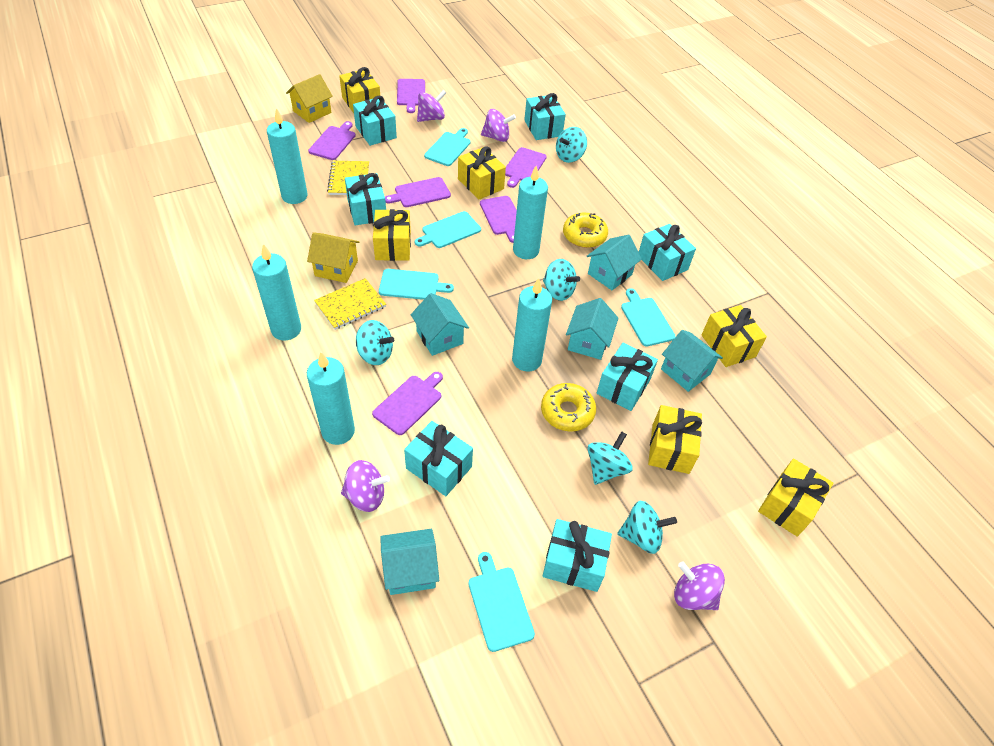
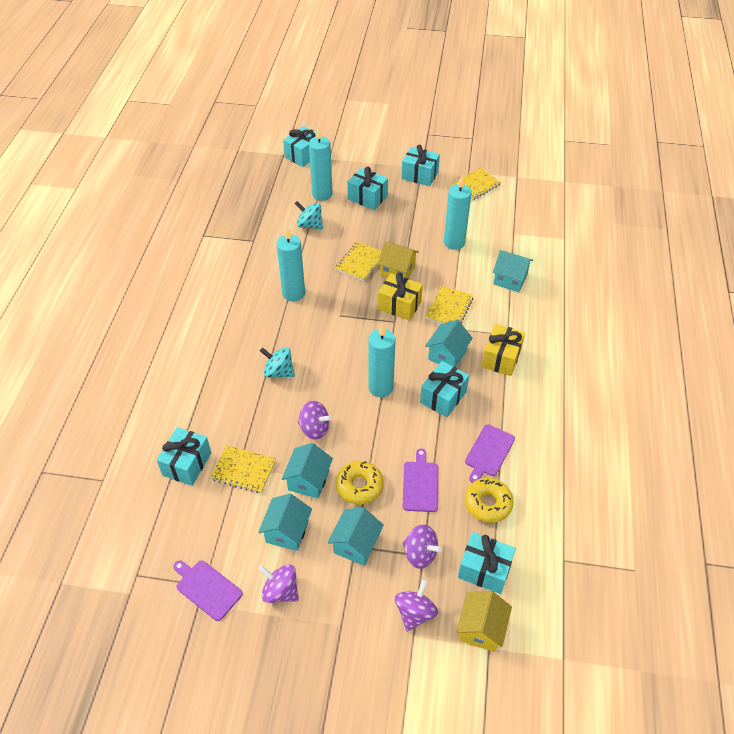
purple cutting board: [308,121,356,160] [372,372,443,435] [385,177,451,207] [397,79,425,113] [480,196,517,243] [505,147,547,188] = 6 -> [173,560,243,621] [403,449,438,512] [465,424,515,483] = 3
turquoise candle: [252,244,301,341] [267,108,308,204] [307,352,355,445] [512,278,552,371] [513,166,548,259] = 5 -> [276,228,305,302] [309,127,333,201] [368,324,395,397] [444,176,472,250] = 4
turquoise cutting board: [379,269,454,300] [415,211,481,248] [424,128,471,166] [468,552,535,652] [621,288,676,346] = 5 -> none = 0
turquoise gift: [345,173,386,225] [353,96,397,146] [404,421,473,496] [524,93,566,140] [543,519,612,592] [597,343,658,411] [639,224,696,281] = 7 -> [157,427,211,486] [283,126,317,167] [348,167,388,210] [401,145,440,186] [420,361,469,417] [458,532,516,594] = 6
turquoise spinning top: [356,320,394,365] [543,259,580,301] [556,127,587,163] [587,431,633,485] [617,501,677,554] = 5 -> [260,347,295,378] [295,201,323,230] = 2
yellow gift: [339,67,380,113] [373,209,411,261] [458,146,506,199] [648,405,702,474] [702,305,767,367] [758,459,833,537] = 6 -> [378,273,423,321] [482,324,525,376] = 2
yellow notebook: [314,278,386,330] [327,161,369,195] = 2 -> [210,445,276,493] [335,241,381,281] [426,286,474,324] [451,168,501,201] = 4

